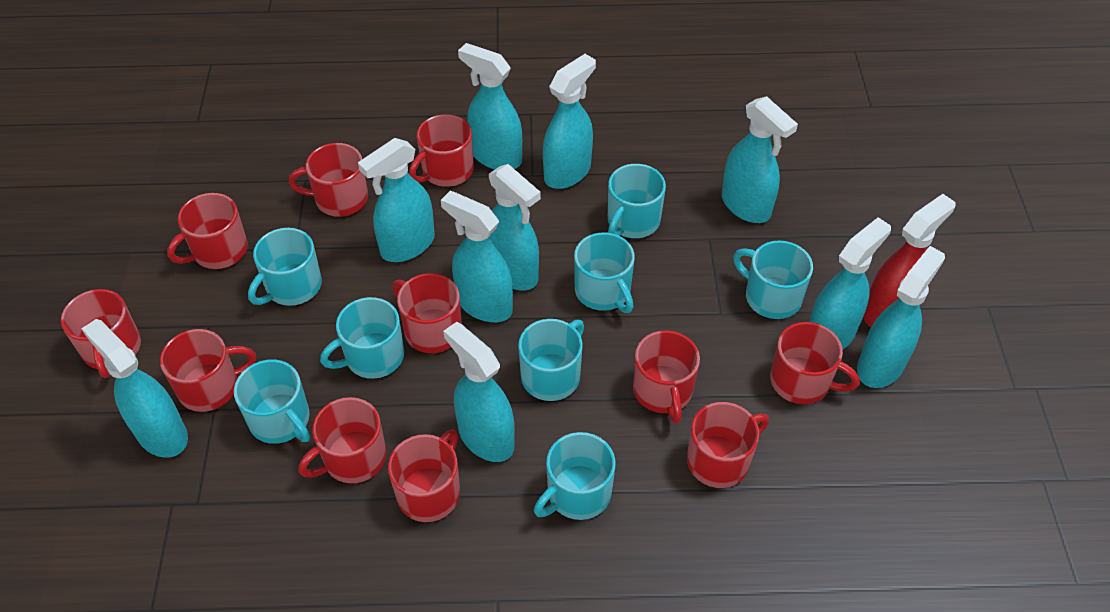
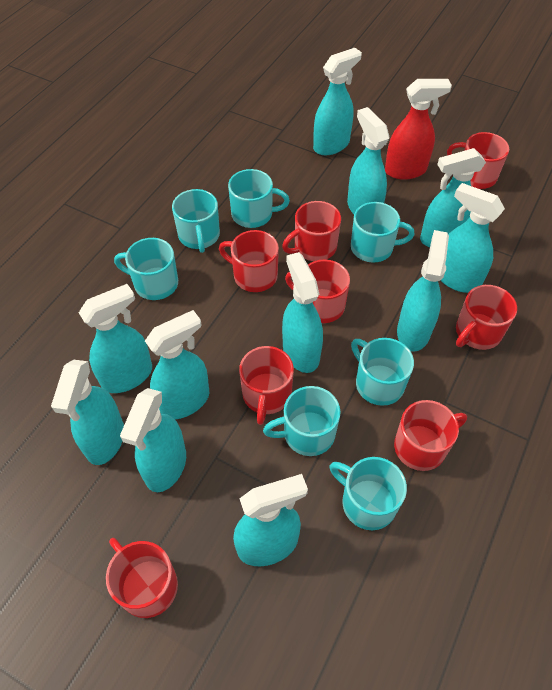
red mug: [61,289,141,378] [160,329,256,412] [167,193,248,269] [289,143,368,217] [298,397,386,483] [388,429,460,522] [392,273,462,353] [409,114,474,187] [633,330,700,424] [687,402,769,488] [770,322,860,404] = 11 -> [106,538,178,618] [219,230,279,292] [239,346,294,425] [282,201,341,261] [285,259,350,323] [394,400,467,471] [447,132,509,189] [456,285,517,350] = 8
turquoise mug: [234,360,310,444] [248,228,322,306] [320,297,404,379] [518,319,584,401] [534,432,616,520] [574,232,635,313] [608,164,666,238] [733,240,813,319] = 8 -> [114,238,178,300] [172,189,220,253] [228,169,290,228] [263,386,341,456] [330,457,407,530] [351,202,415,262] [351,338,414,406] = 7
turquoise spray bottle: [81,319,188,458] [358,138,435,262] [441,191,513,322] [443,322,515,462] [458,43,522,169] [489,164,541,290] [543,54,596,189] [722,96,798,223] [809,217,891,350] [857,246,945,388] = 10 -> [51,360,124,465] [79,284,152,393] [120,388,186,492] [145,310,209,420] [233,474,308,566] [282,252,323,373] [313,48,362,156] [347,107,390,214] [397,230,449,352] [420,148,486,247] [441,183,505,293] = 11

